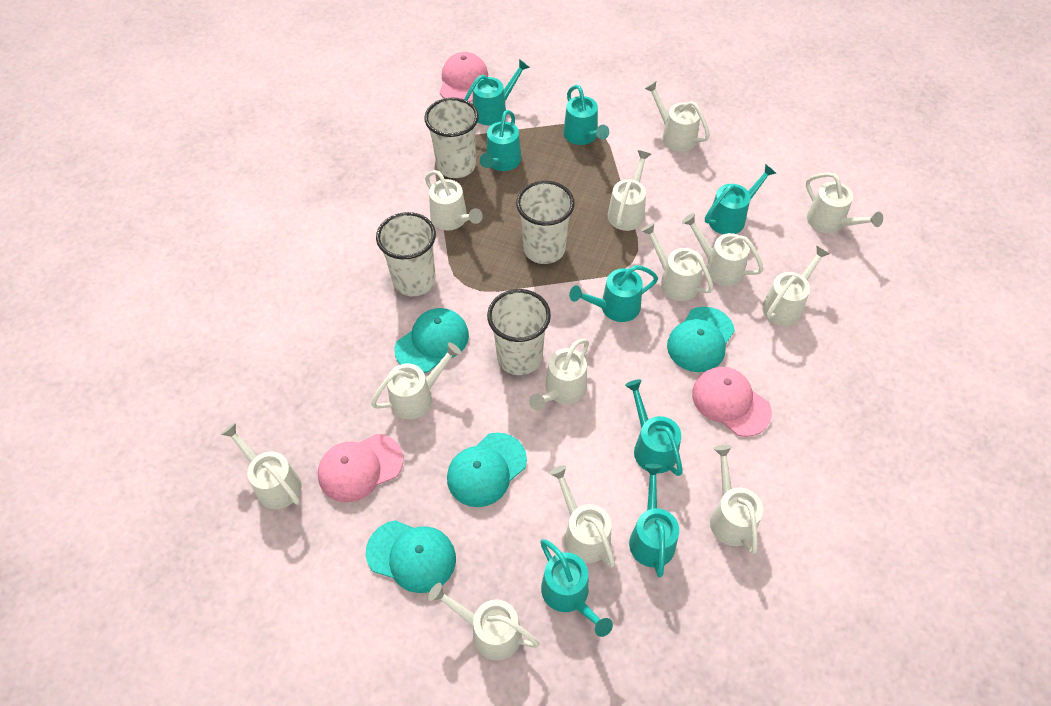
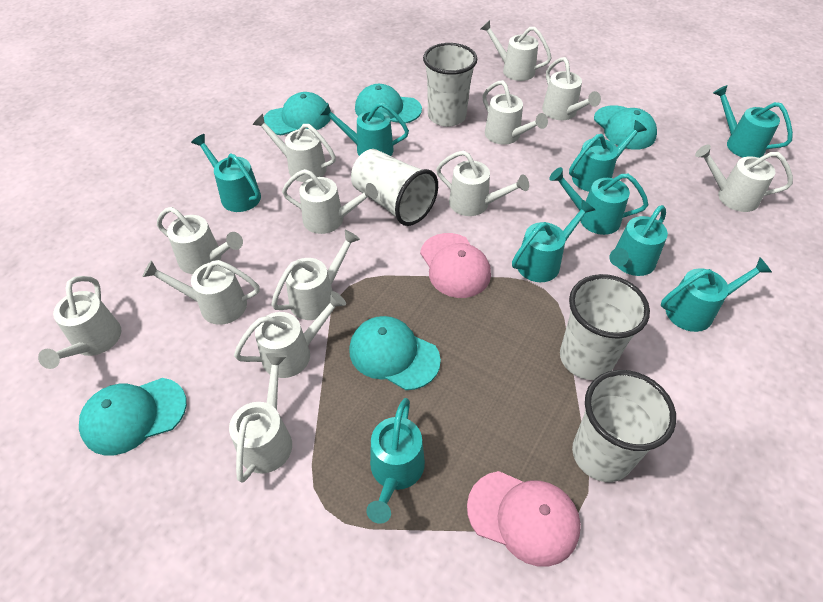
pink cap: [318,434,403,502] [440,52,488,102] [692,367,772,437] = 3 -> [420,233,491,298] [467,471,581,567] = 2
turquoise cap: [366,520,456,593] [395,308,469,373] [447,433,527,507] [667,307,735,372] = 4 -> [79,378,187,455] [264,92,331,135] [349,316,441,390] [355,84,422,124] [594,105,657,150] = 5
turquoise watering can: [464,59,530,125] [480,110,521,171] [540,539,613,637] [563,85,609,145] [569,265,658,322] [625,379,683,476] [629,464,679,577] [705,164,776,234] = 8 -> [191,134,261,212] [319,103,409,156] [366,398,425,524] [512,199,595,282] [549,167,648,235] [569,120,647,192] [609,205,668,276] [661,258,772,332] [713,85,793,158] = 9

